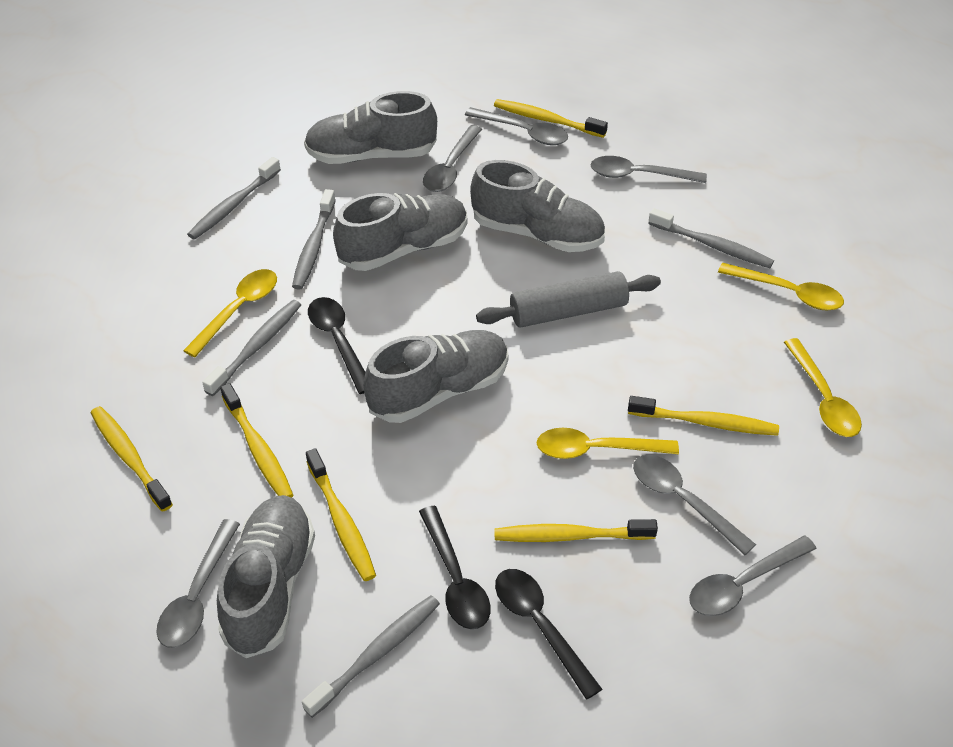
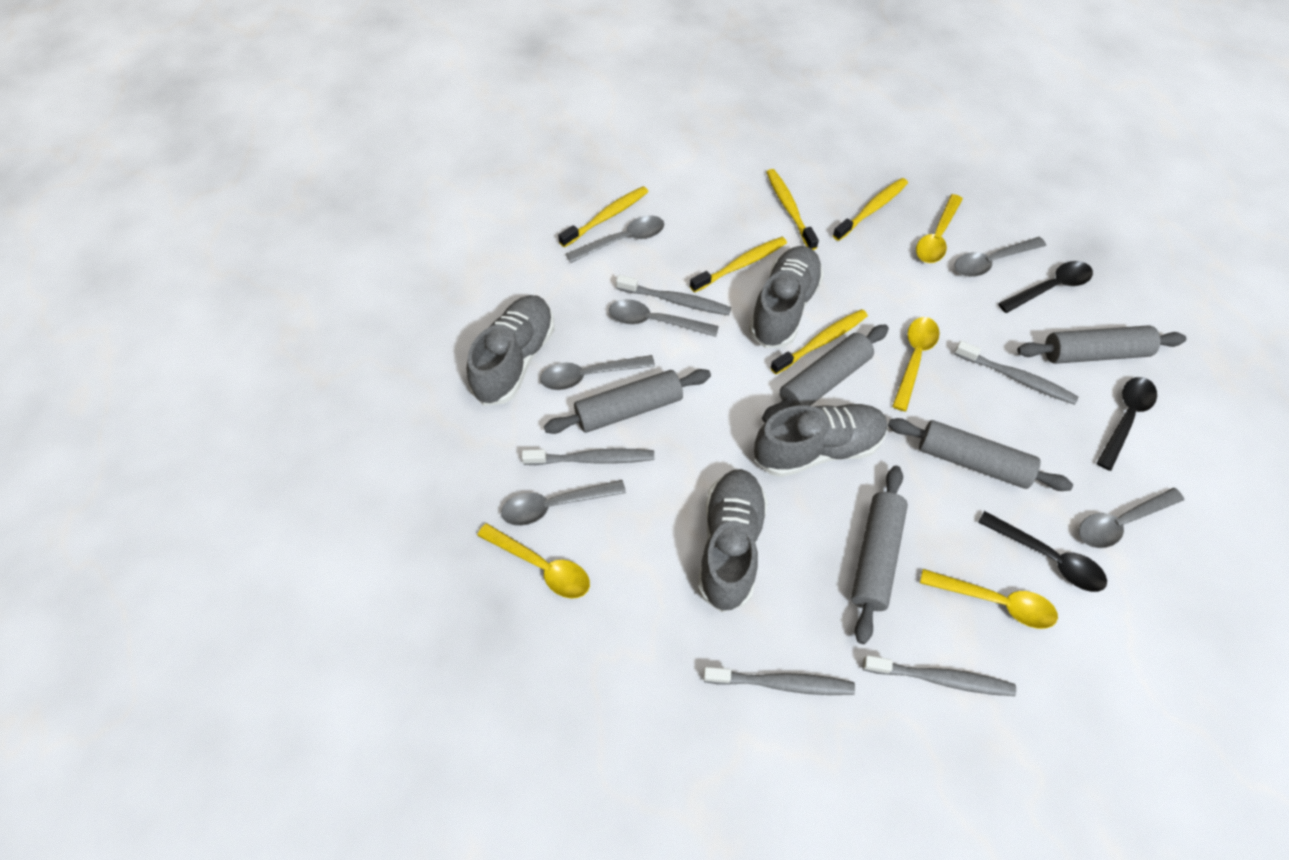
grey rolling pin: [476,271,661,328] = 1 -> [544,369,711,434] [762,325,889,423] [851,466,908,644] [888,418,1073,491] [1017,325,1186,364] = 5
grey shoe: [217,495,315,658] [304,91,437,164] [333,193,467,271] [363,330,509,423] [470,160,605,252] = 5 -> [467,295,554,406] [698,469,768,613] [749,246,824,348] [754,403,888,477] = 4
yellow toothbrush: [91,406,173,512] [220,383,293,498] [306,448,376,581] [494,99,608,138] [494,519,658,542] [628,396,779,436] = 6 -> [558,186,648,248] [690,237,787,293] [766,169,819,250] [770,309,868,374] [833,178,908,241] = 5

